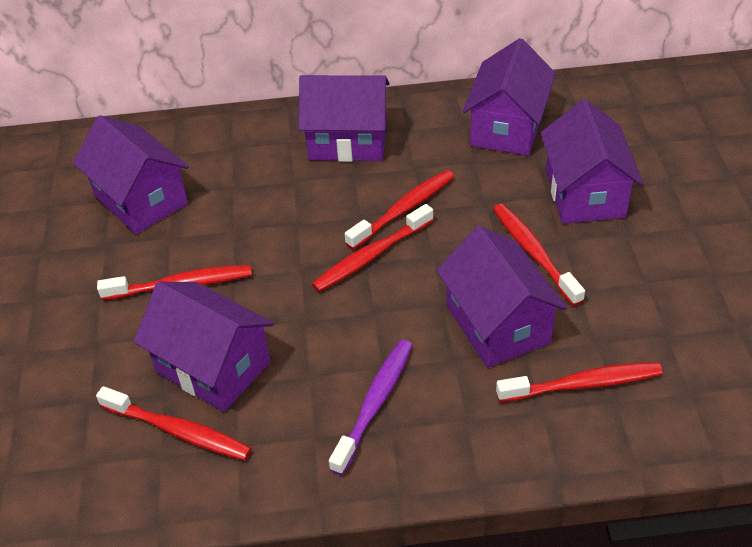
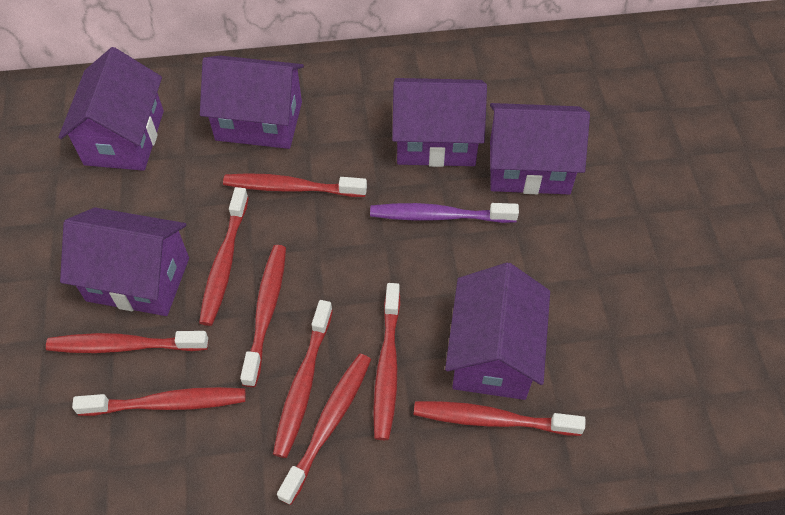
red toothbrush: [96,386,252,460] [97,265,252,300] [312,204,433,292] [345,170,454,250] [493,204,585,306] [496,362,663,402] = 6 -> [46,331,208,353] [72,387,246,416] [199,187,249,326] [223,173,367,197] [240,245,286,387] [273,300,333,458] [277,354,371,505] [373,283,401,440] [414,401,585,436] = 9

